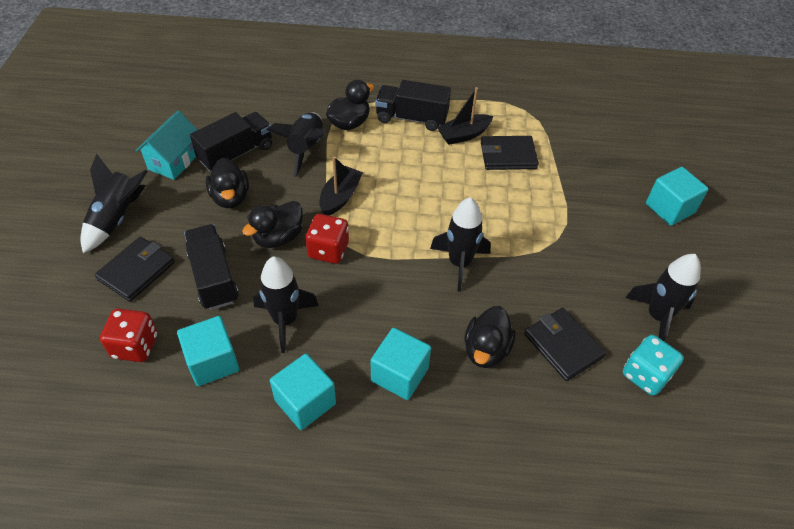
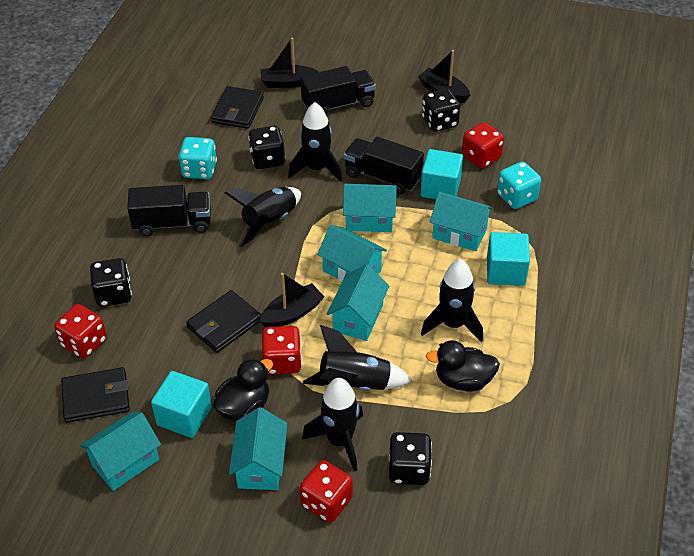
black boat: [319,156,363,215] [437,87,493,145] = 2 -> [259,273,324,327] [261,38,318,88] [418,50,470,103] = 3
black dice: none = 0 -> [90,258,132,307] [248,126,285,169] [389,432,432,485] [422,89,460,132] = 4
black duck: [206,158,249,208] [242,201,303,248] [326,80,374,130] [464,306,516,368] = 4 -> [213,358,273,421] [426,340,500,392] = 2
red dice: [100,308,157,362] [305,214,349,264] = 2 -> [54,304,107,358] [262,326,302,375] [300,460,353,522] [462,122,504,169] = 4
turquoise cube: [177,316,239,386] [270,354,336,430] [371,328,431,400] [646,167,708,226] = 4 -> [151,371,212,438] [420,149,463,199] [487,232,530,286] = 3
turquoise dice: [623,335,684,396] = 1 -> [178,137,217,179] [497,161,541,209] = 2
turquoise house: [136,111,197,180] = 1 -> [80,412,161,491] [229,407,288,490] [317,225,387,282] [327,264,389,341] [343,184,397,232] [430,192,493,251] = 6

